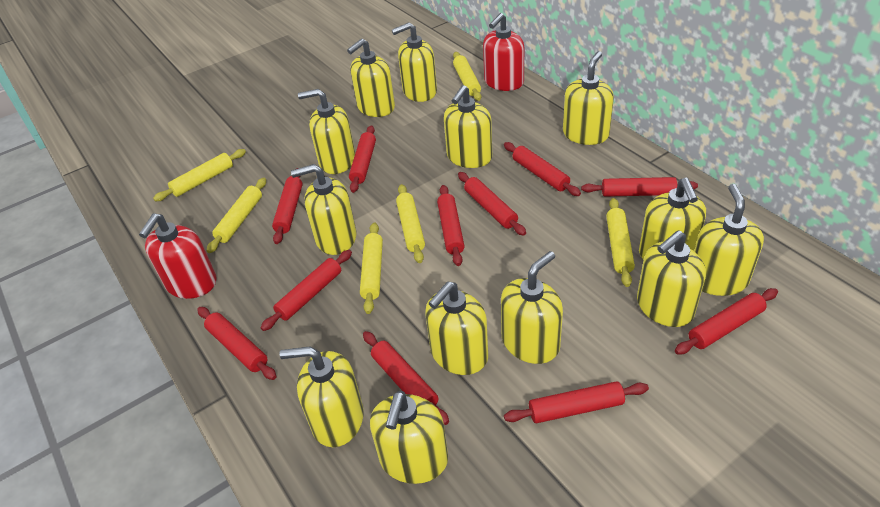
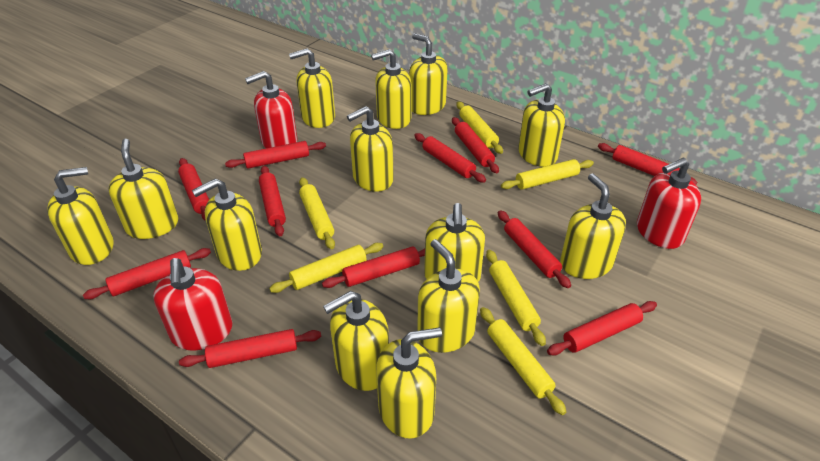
red soap dispenser: [139,214,217,299] [483,13,524,91] = 2 -> [153,258,233,350] [245,71,298,148] [637,157,701,249] = 3

